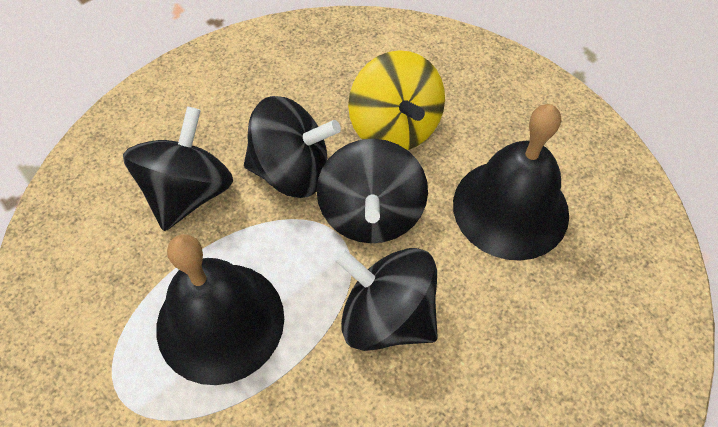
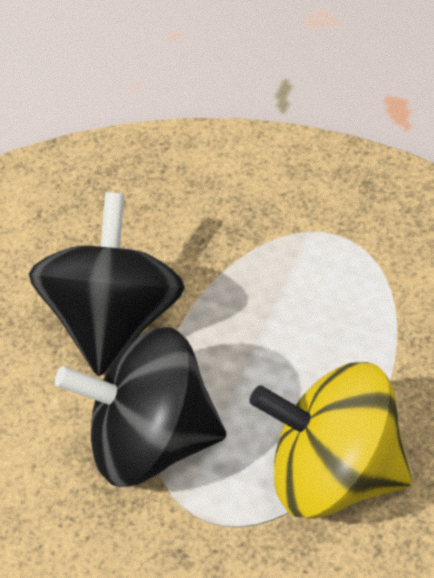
black bell: [156,234,284,385] [453,104,569,261] = 2 -> none = 0
black spinning top: [123,106,233,231] [244,96,341,198] [317,139,428,243] [334,248,438,351] = 4 -> [29,192,185,376] [55,327,226,487] = 2

